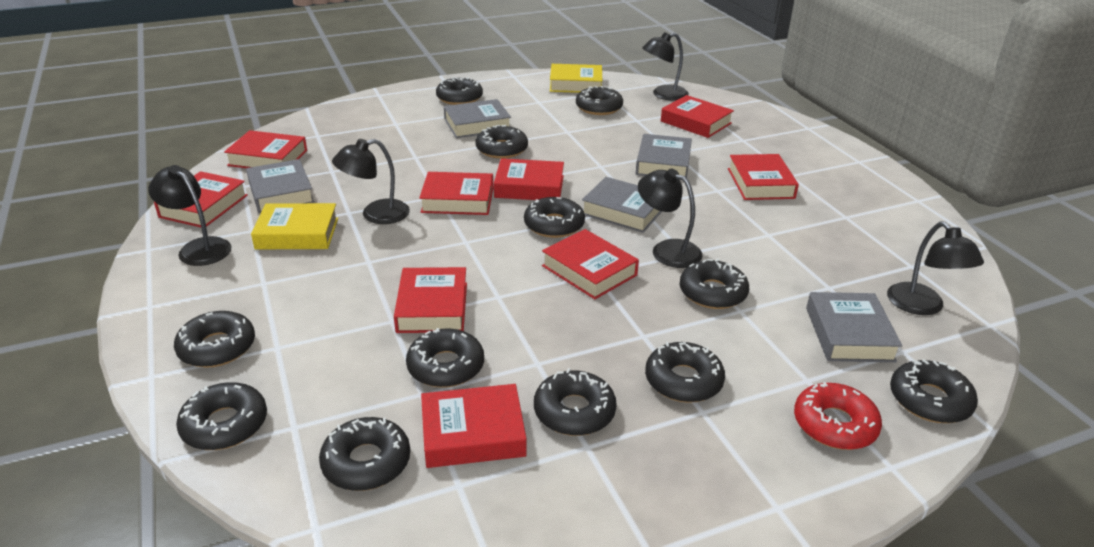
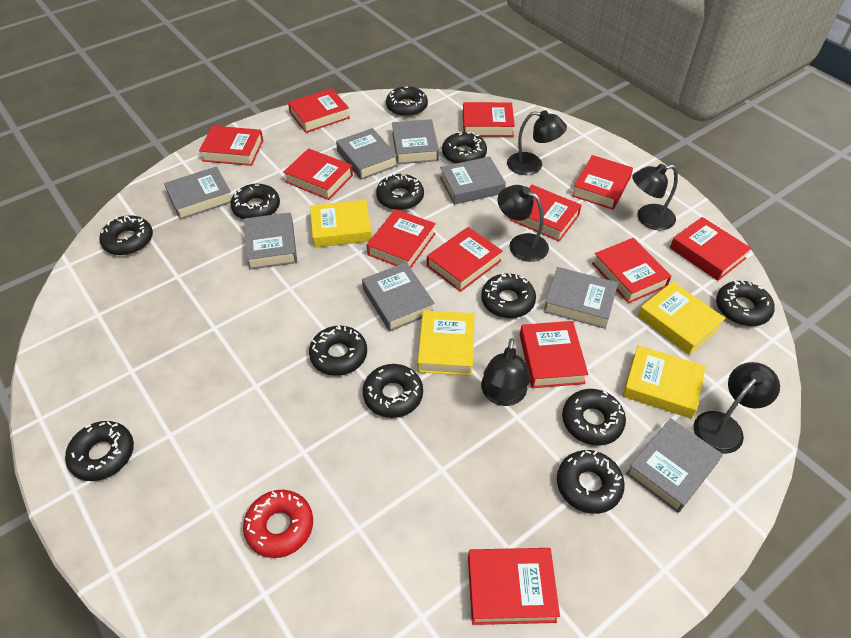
grey book: [246,159,314,214] [444,99,511,138] [582,177,662,233] [636,134,692,180] [806,292,902,362] = 5 -> [164,166,231,220] [244,212,297,270] [336,128,398,180] [362,262,435,332] [392,119,439,164] [440,156,506,205] [544,267,618,329] [626,418,723,513] = 8
red book: [154,171,248,227] [224,130,307,168] [394,267,467,333] [419,172,493,215] [421,384,527,468] [494,158,564,200] [542,229,639,299] [661,95,734,138] [728,154,799,200] = 9 -> [199,126,263,166] [283,148,353,200] [288,88,350,133] [367,209,436,268] [427,227,502,292] [463,102,515,137] [468,548,560,625] [509,185,582,242] [520,321,588,388] [572,155,633,210] [592,238,672,304] [670,217,751,281] = 12
yellow book: [251,203,338,249] [550,64,602,93] = 2 -> [310,200,372,248] [418,310,475,376] [622,345,706,419] [638,282,726,355] = 4

